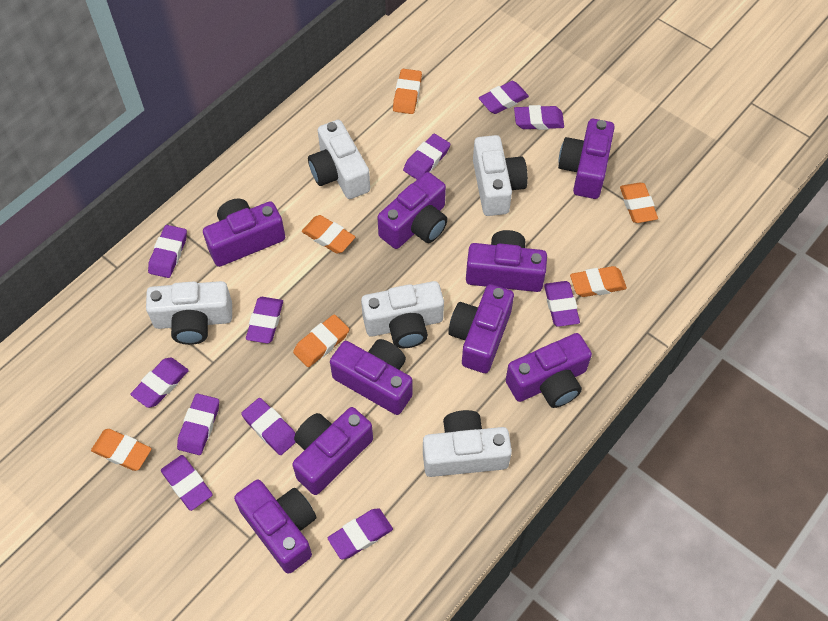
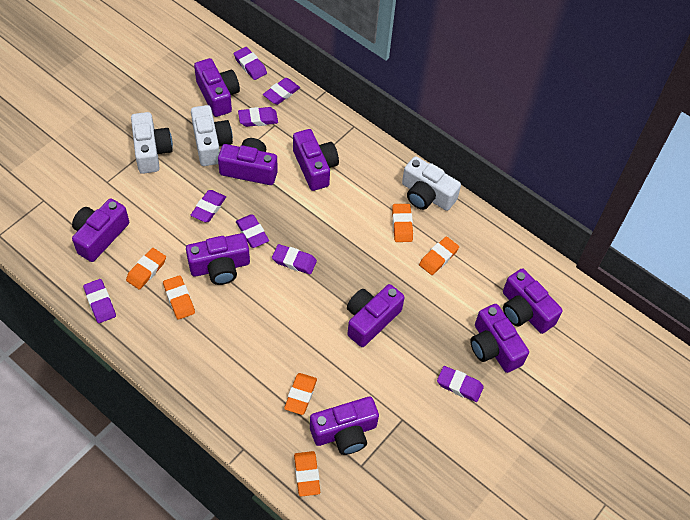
purple eraser: [130,358,189,408] [148,225,187,278] [161,455,212,511] [177,394,219,455] [241,398,296,455] [246,297,283,343] [328,508,393,559] [403,134,450,179] [479,81,529,114] [514,105,564,130] [544,281,580,327] = 11 -> [83,279,116,323] [191,190,226,222] [234,47,267,80] [236,214,269,248] [238,107,278,127] [263,78,300,105] [272,244,317,274] [437,366,484,402] = 8
white camera: [146,281,232,345] [308,120,370,199] [361,281,444,348] [423,410,512,477] [473,135,528,216] = 5 -> [131,112,173,174] [191,105,233,166] [402,156,461,211] = 3

